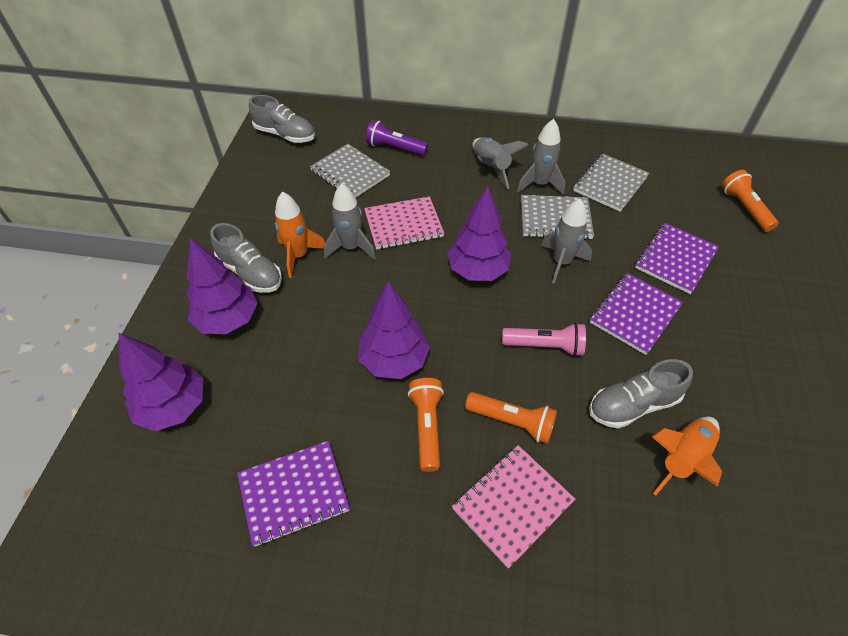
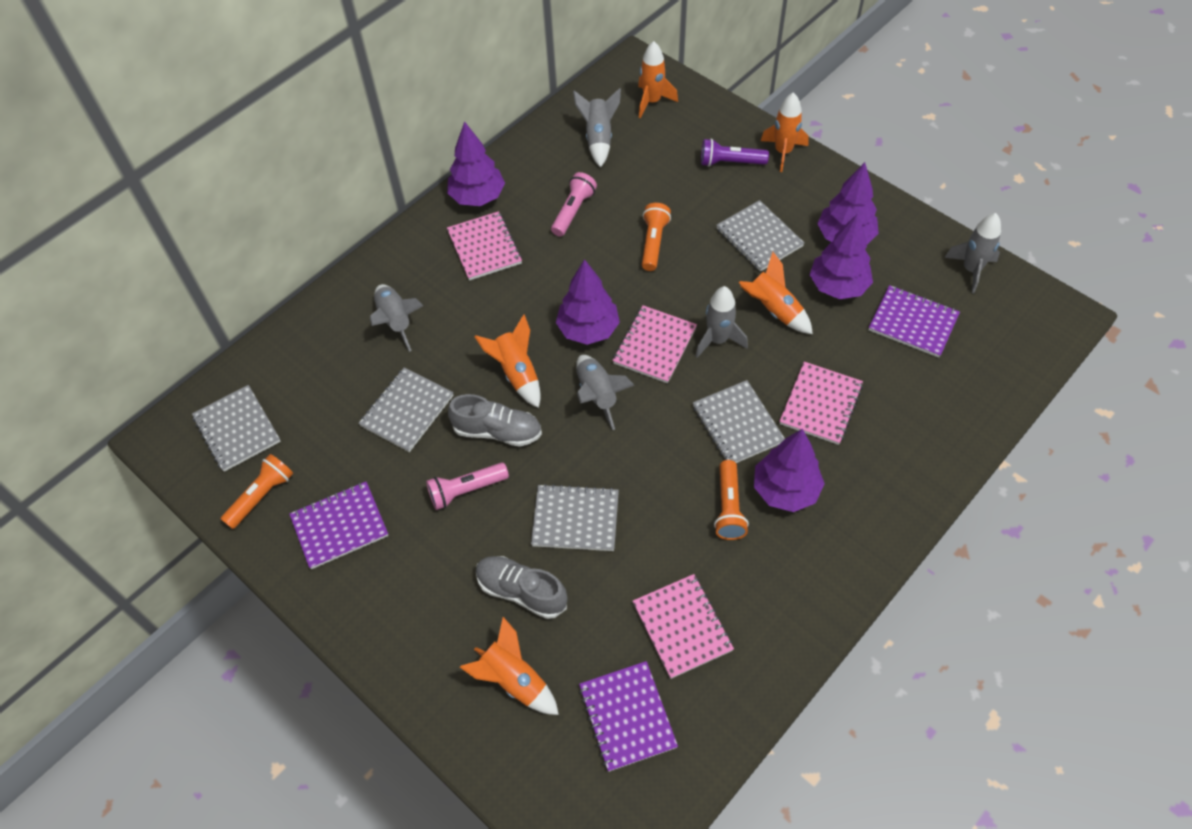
grey notebook: [310,144,390,198] [521,195,594,240] [573,154,649,212] = 3 -> [192,385,281,472] [359,367,453,452] [531,484,619,551] [693,380,785,463] [716,200,804,272] = 5
grey rocket: [324,183,376,260] [472,137,528,189] [517,119,565,195] [541,199,592,284] = 4 -> [370,284,423,352] [573,88,621,168] [576,355,634,430] [695,286,748,358] [945,213,1001,293] = 5
grey shoe: [210,223,282,293] [249,95,315,143] [589,359,693,428] = 3 -> [448,394,542,446] [476,556,567,619] = 2
orange rocket: [275,191,325,278] [652,417,722,496] = 2 -> [460,617,559,715] [475,314,541,408] [638,41,678,118] [739,252,813,334] [761,92,809,172] = 5
pink flashlight: [502,323,586,356] = 1 -> [426,463,509,510] [551,172,597,237] = 2
pink notebook: [364,196,444,249] [452,445,575,568] = 2 -> [447,211,522,280] [612,305,697,383] [633,574,734,679] [779,362,863,445] = 4
purple tree: [119,333,203,431] [187,238,258,334] [359,282,430,379] [447,186,511,281] = 4 -> [447,121,505,206] [556,259,620,345] [754,429,825,512] [810,213,873,299] [817,162,879,244] = 5

